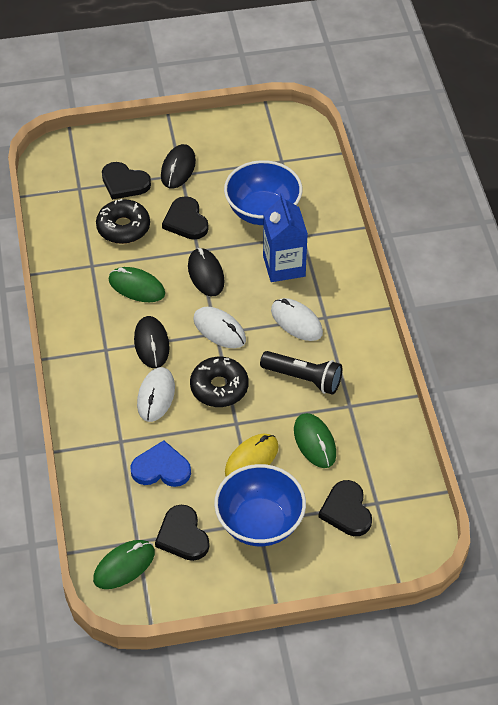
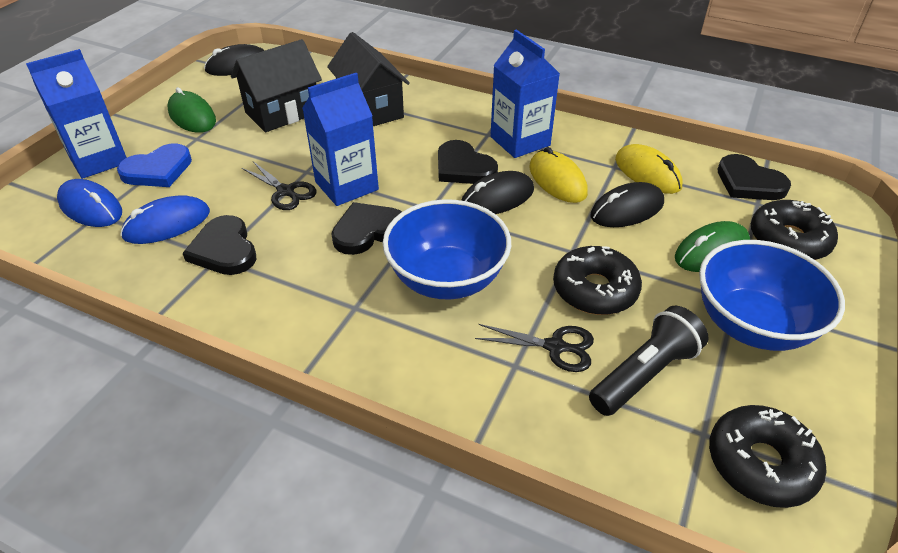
black donut: [96,199,150,244] [190,357,249,407] = 2 -> [553,246,642,315] [709,405,826,508] [751,200,838,260] = 3
black house: none = 0 -> [231,39,322,132] [327,32,410,126] = 2
black scissors: none = 0 -> [242,161,317,210] [475,324,594,372] = 2
blue carton: [263,193,308,282] = 1 -> [26,49,127,179] [302,73,379,206] [490,29,560,158] = 3
blue mouse: none = 0 -> [57,179,122,227] [120,195,210,244] = 2
green mouse: [93,540,155,589] [109,267,165,302] [294,413,336,468] = 3 -> [168,87,216,133] [675,221,750,272] = 2
white mouse: [137,367,175,422] [193,307,246,348] [271,298,323,341] = 3 -> none = 0
yellow mouse: [225,434,279,477] = 1 -> [529,147,588,203] [615,144,683,194] = 2

